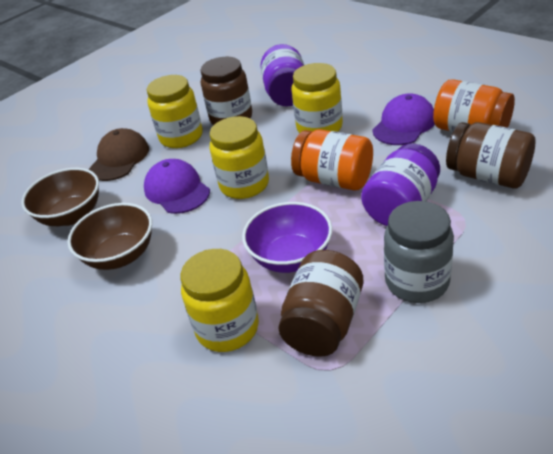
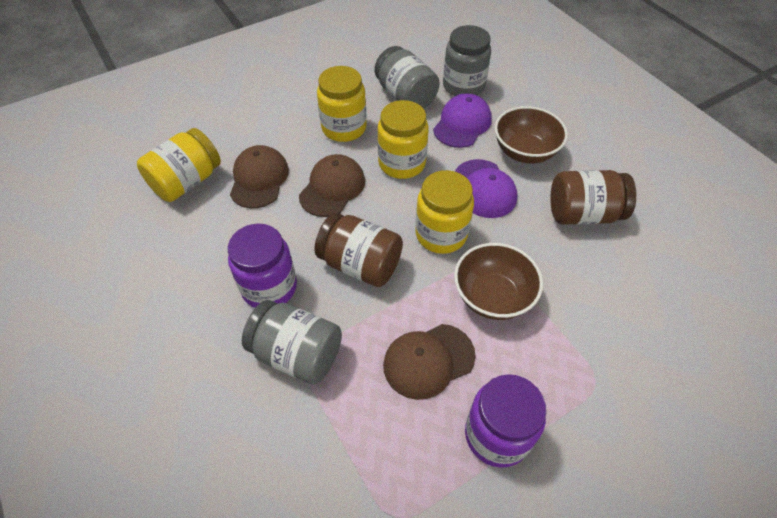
brown cap: [88,128,149,181] = 1 -> [230,145,289,208] [299,154,365,217] [383,324,476,400] = 3
brown jar: [200,57,252,125] [278,250,363,357] [446,122,536,188] = 3 -> [315,213,403,287] [551,170,636,225] = 2
grey jar: [384,201,454,303] = 1 -> [242,300,342,384] [374,46,439,109] [443,25,491,96] = 3
orange jar: [291,129,373,190] [433,79,515,132] = 2 -> none = 0
purple bowl: [242,202,332,273] = 1 -> none = 0

